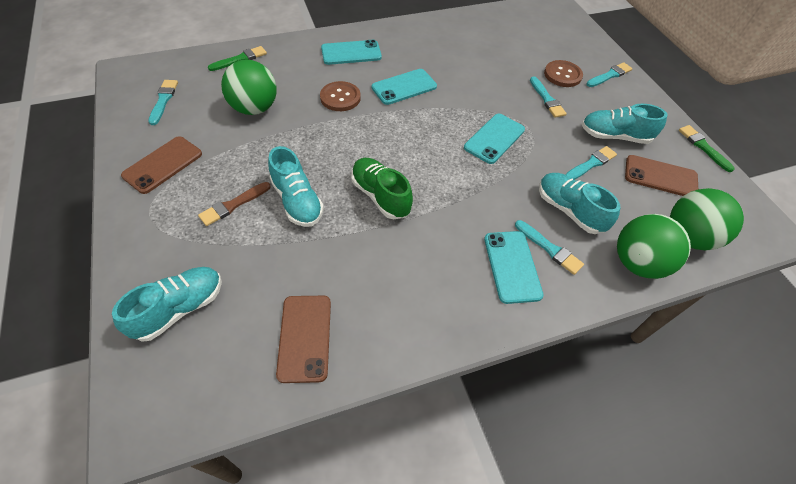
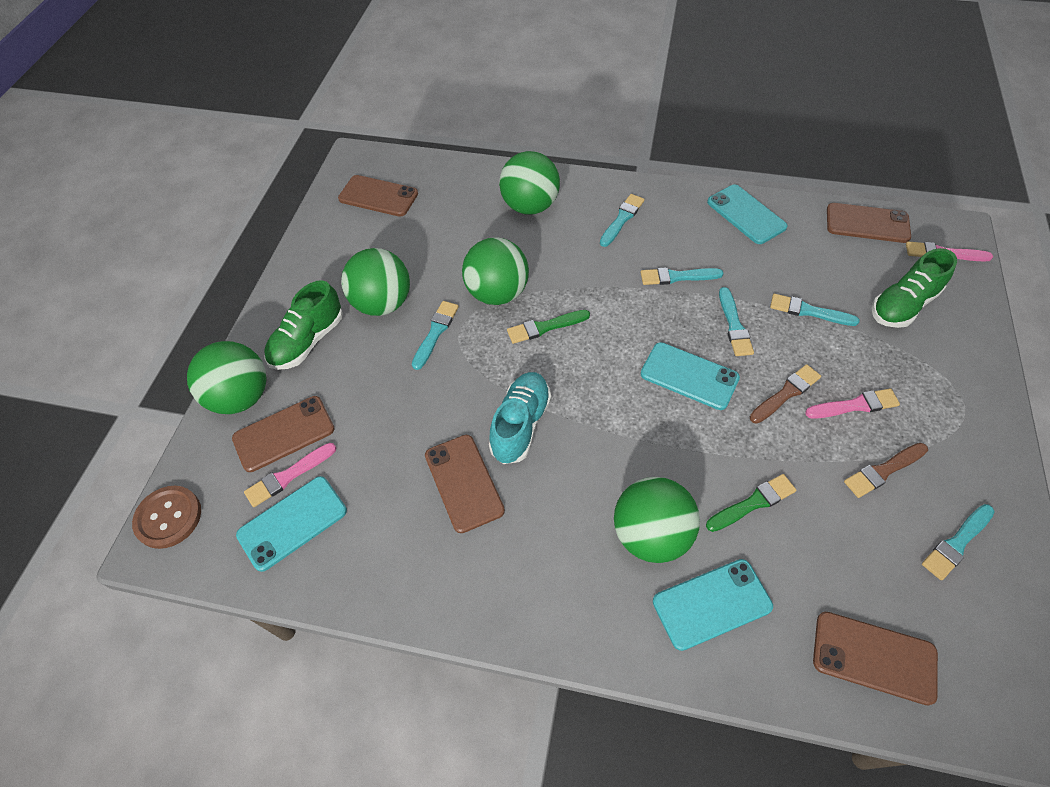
brown brush: [198,182,270,226] = 1 -> [750,364,821,424] [844,443,928,498] = 2
brown button: [320,81,361,111] [544,60,583,87] = 2 -> [132,486,201,549] = 1
brown phone: [121,136,202,194] [276,296,331,383] [625,155,698,196] = 3 -> [232,396,335,472] [338,175,418,217] [425,435,505,533] [813,612,938,706] [827,203,911,243] = 5
green ball: [221,60,277,115] [617,214,691,279] [670,188,744,250] = 3 -> [187,341,267,414] [341,248,410,316] [462,238,529,305] [499,151,560,215] [614,477,700,563] = 5
green shoe: [351,158,413,219] = 1 -> [264,280,343,370] [871,248,957,328] = 2
pink brush: none = 0 -> [244,443,336,507] [805,388,900,419] [906,241,993,262] = 3
turquoise brush: [148,80,178,125] [515,220,584,275] [530,77,567,118] [565,146,617,180] [587,62,632,87] = 5 -> [412,301,459,370] [600,194,645,247] [641,267,724,285] [719,287,754,356] [770,294,860,326] [922,504,995,580] = 6
turquoise shoe: [112,267,222,342] [268,146,324,227] [539,173,620,234] [581,104,668,144] = 4 -> [489,372,551,464] = 1

